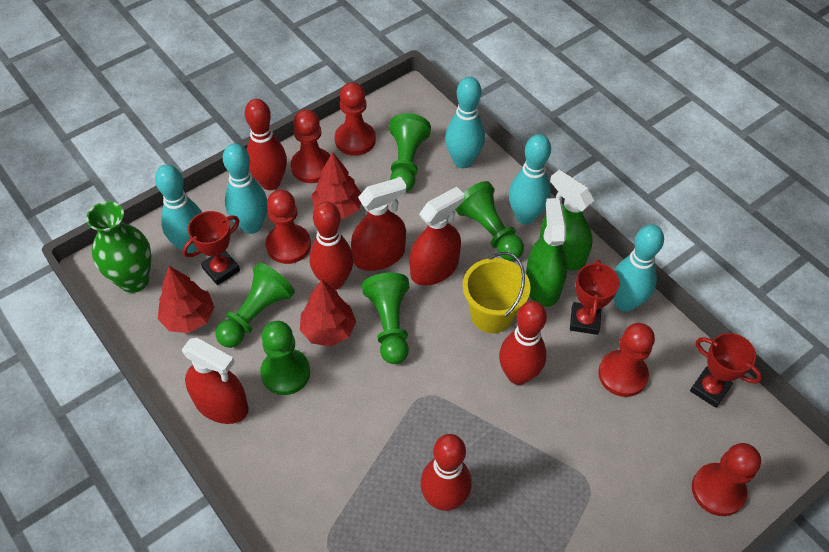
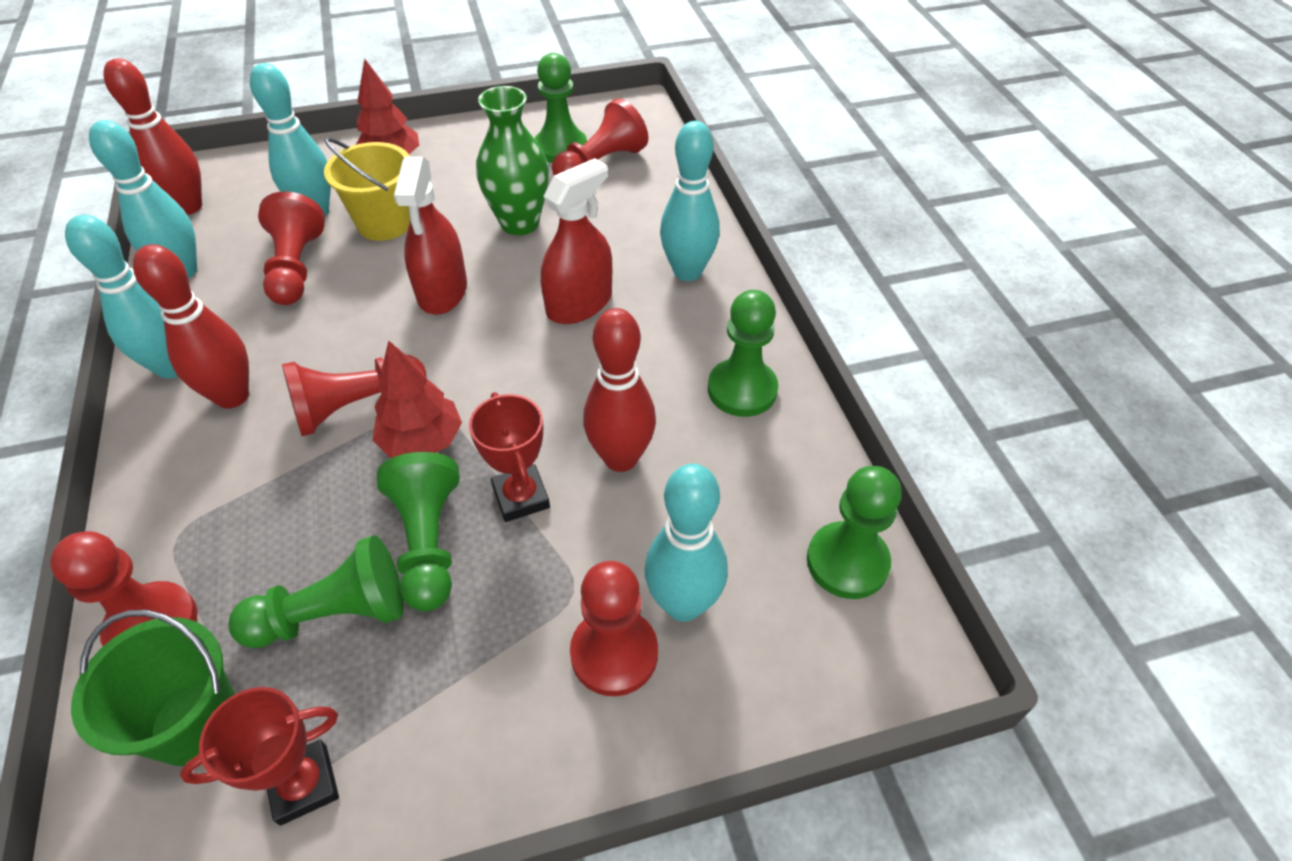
green bucket: none = 0 -> [71,610,235,766] = 1
green spray bottle: [526,198,567,307] [539,170,594,271] = 2 -> none = 0
red bowling pin: [245,99,287,190] [310,201,354,290] [421,434,472,511] [499,301,547,385] = 4 -> [104,58,202,215] [133,244,249,409] [583,308,656,472] = 3
red spray bottle: [182,338,249,424] [351,177,406,271] [410,187,464,286] = 3 -> [394,157,467,315] [541,158,612,324] = 2
red tree: [158,266,214,333] [300,279,356,346] [312,152,361,219] = 3 -> [356,59,419,154] [373,340,462,458] = 2
red trophy: [182,211,240,285] [570,259,620,335] [690,333,762,408] = 3 -> [180,687,339,826] [469,392,550,522] = 2

